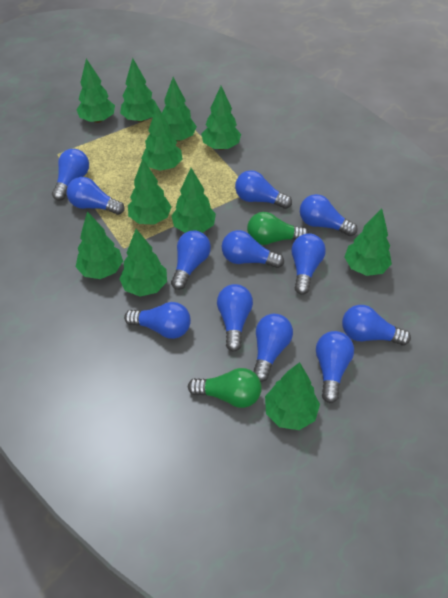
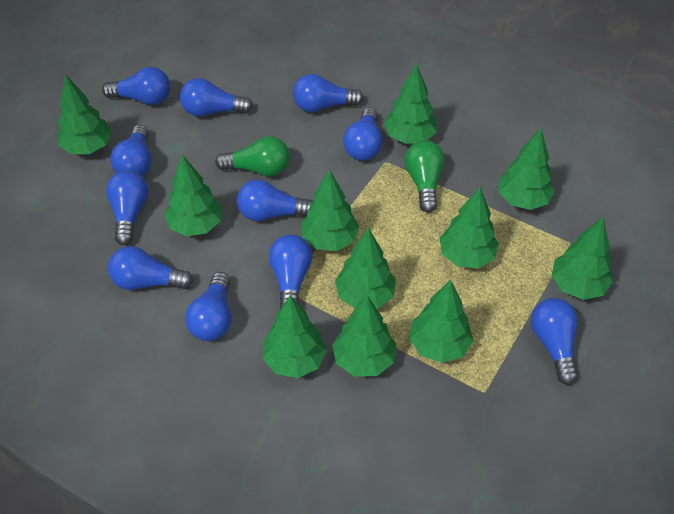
blue light bulb: [52,149,89,201] [67,177,125,215] [124,302,191,339] [171,230,211,290] [217,284,253,352] [222,230,284,268] [235,170,292,209] [254,314,293,382] [291,233,326,295] [300,194,358,236] [316,331,354,403] [342,305,411,345] = 12 -> [102,67,170,105] [106,170,148,245] [108,246,193,290] [110,125,152,177] [180,78,253,117] [185,272,231,341] [237,180,313,221] [269,235,312,309] [293,74,364,112] [343,108,383,160] [531,298,578,385] = 11

